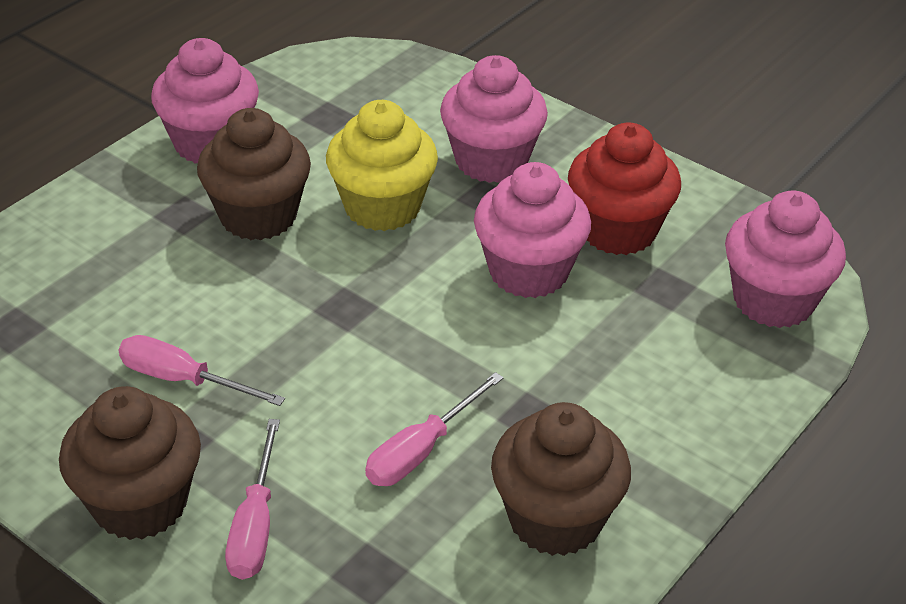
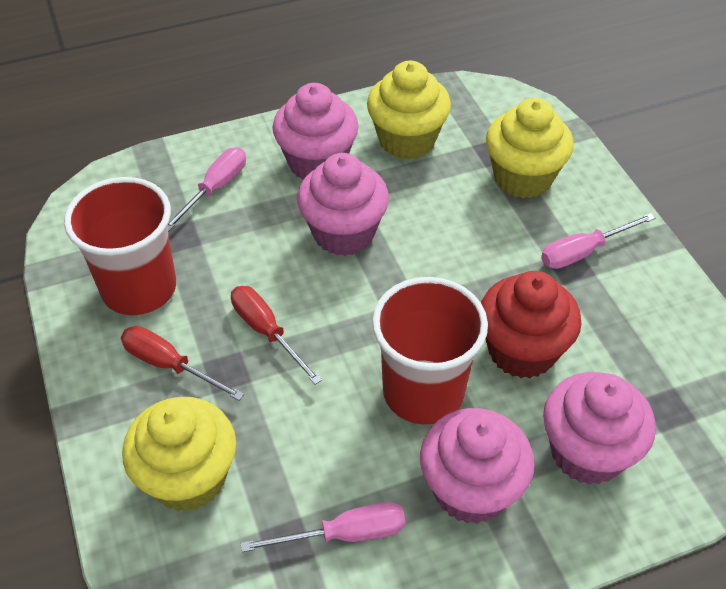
brown cupcake: [59,386,201,540] [197,108,311,240] [491,402,631,556] = 3 -> none = 0
red cup: none = 0 -> [64,177,176,315] [372,277,488,425] = 2
red screwdriver: none = 0 -> [121,326,244,401] [231,286,322,385] = 2
yellow cupcake: [326,100,438,231] = 1 -> [122,397,236,512] [367,60,451,160] [486,98,574,198] = 3

